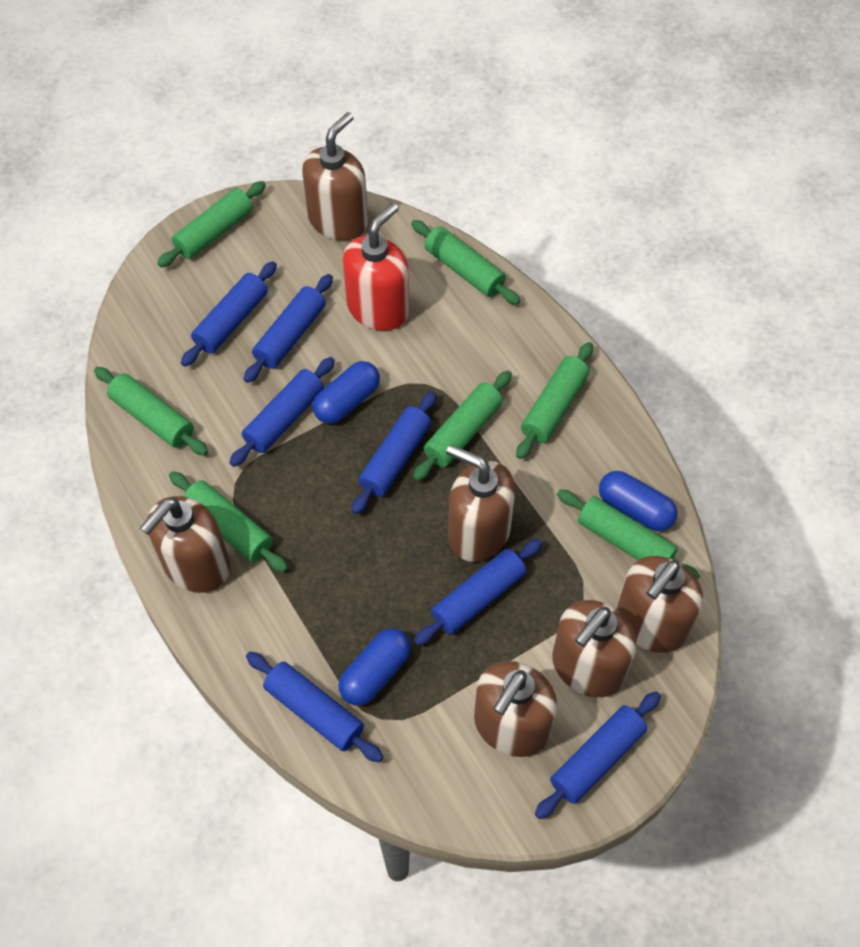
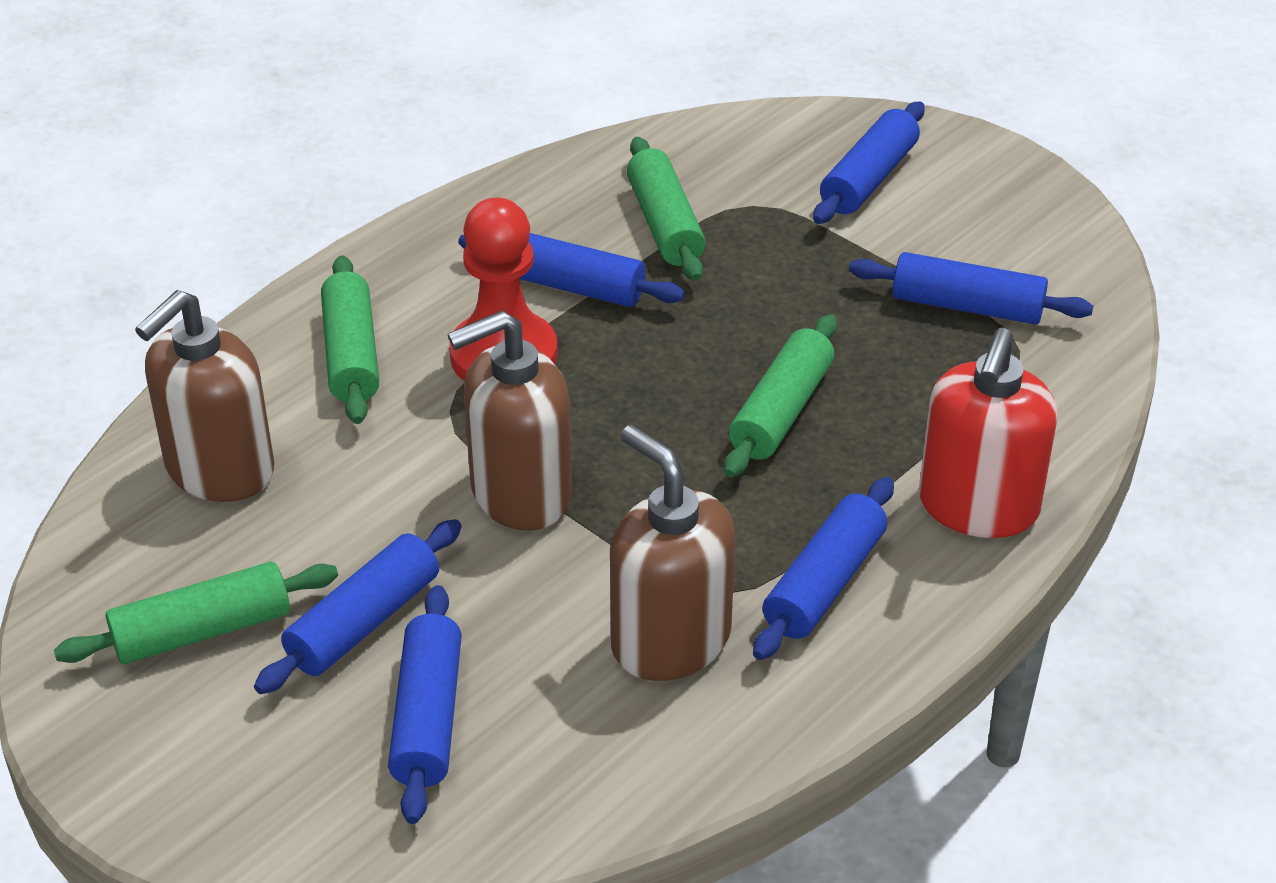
blue capsule: [313,361,380,424] [339,628,411,706] [599,471,678,531] = 3 -> none = 0
blue rolling pin: [181,261,277,367] [229,357,335,467] [244,274,333,383] [246,652,383,763] [352,391,437,514] [414,539,542,646] [535,692,661,819] = 7 -> [254,519,462,694] [388,585,462,824] [458,233,685,307] [753,477,894,660] [813,101,925,224] [849,252,1093,324] = 6
brown soap dispenser: [140,496,230,593] [302,112,368,241] [446,445,515,562] [474,661,557,757] [552,600,637,697] [616,556,703,653] = 6 -> [135,290,274,502] [448,310,572,531] [610,425,735,681] = 3
green rolling pin: [94,367,208,456] [157,181,266,267] [169,471,288,572] [411,220,520,305] [413,371,512,481] [516,342,593,459] [557,489,700,580] = 7 -> [54,561,338,664] [321,255,379,424] [627,137,706,281] [724,314,837,478] = 4
red pawn: none = 0 -> [449,198,558,381] = 1

